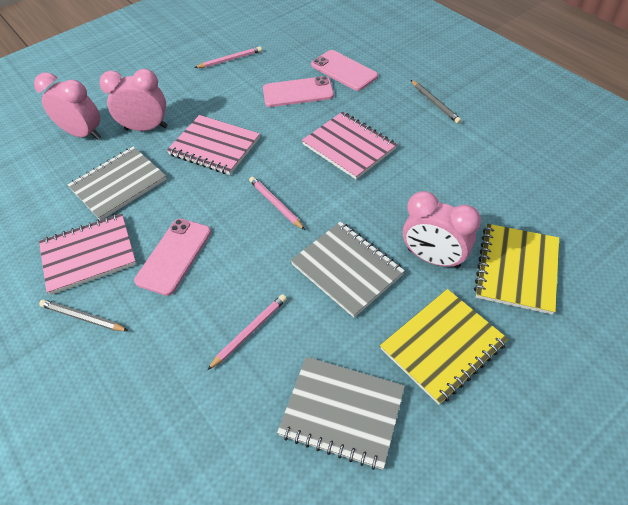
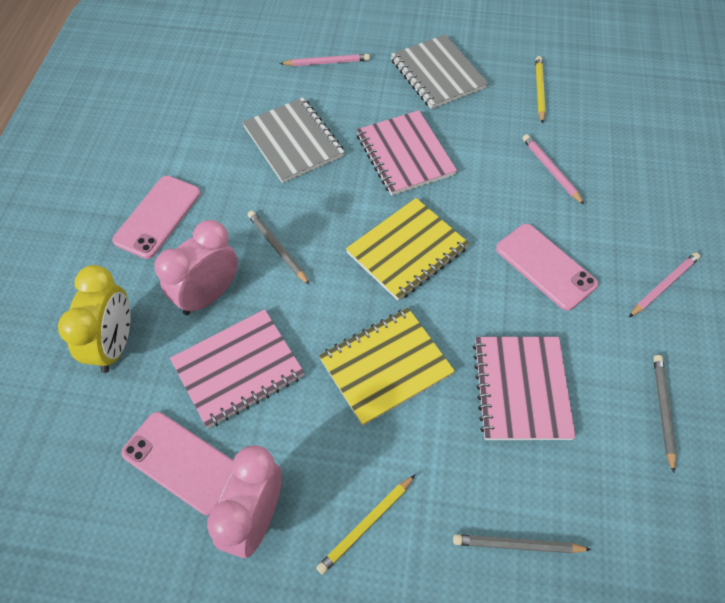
grey notebook: [68,146,167,220] [277,357,405,470] [290,222,405,318] = 3 -> [242,98,344,183] [391,34,488,109] = 2
grey pencil: [39,299,129,331] [411,80,462,124] = 2 -> [248,211,309,285] [453,534,592,553] [653,355,677,473] = 3
pink clock: [34,72,101,140] [99,69,167,131] [403,191,481,269] = 3 -> [154,220,238,315] [207,445,282,558] = 2
yellow clock: none = 0 -> [58,265,131,373] = 1
yellow pencil: none = 0 -> [316,475,415,575] [535,56,546,124] = 2

